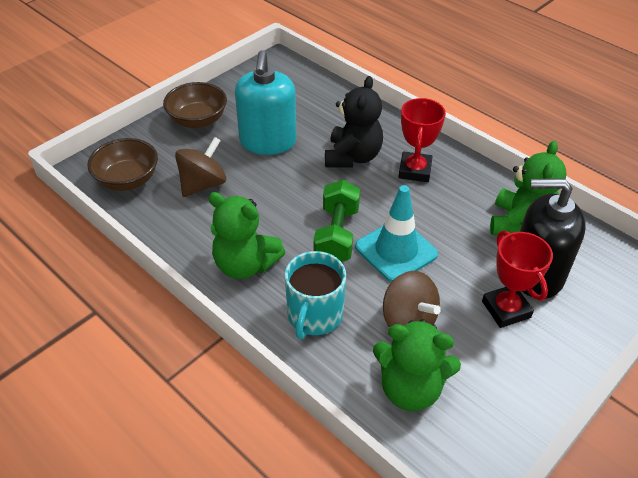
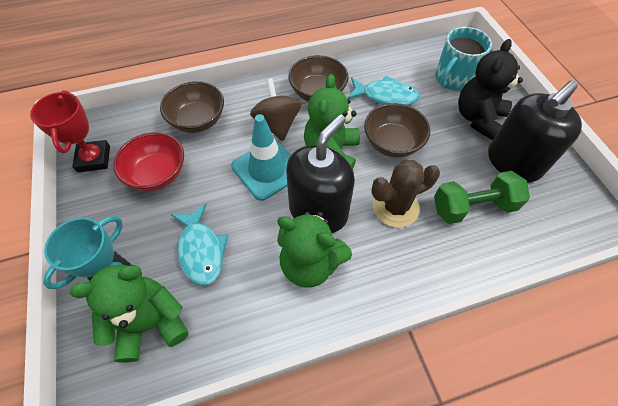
black soap dispenser: [520,178,586,299] = 1 -> [286,114,355,233] [488,80,582,183] = 2
brown bowl: [87,138,158,191] [163,82,227,128] = 2 -> [160,81,224,133] [289,55,349,102] [364,103,430,158] = 3
brown cactus: none = 0 -> [371,160,440,228] = 1
brown spinning top: [175,137,227,197] [383,271,441,327] = 2 -> [250,78,302,141] = 1
red bowl: none = 0 -> [113,132,184,191] = 1
red trophy: [399,98,446,182] [482,230,553,328] = 2 -> [30,90,110,172] = 1
turquoise fish: none = 0 -> [171,204,228,286] [347,76,419,105] = 2
turquoise soap dispenser: [235,50,296,155] = 1 -> none = 0
turquoise trophy: none = 0 -> [43,216,142,289] = 1

